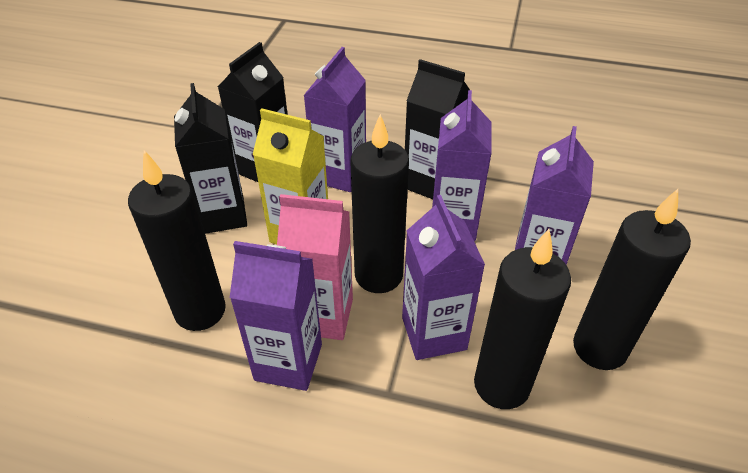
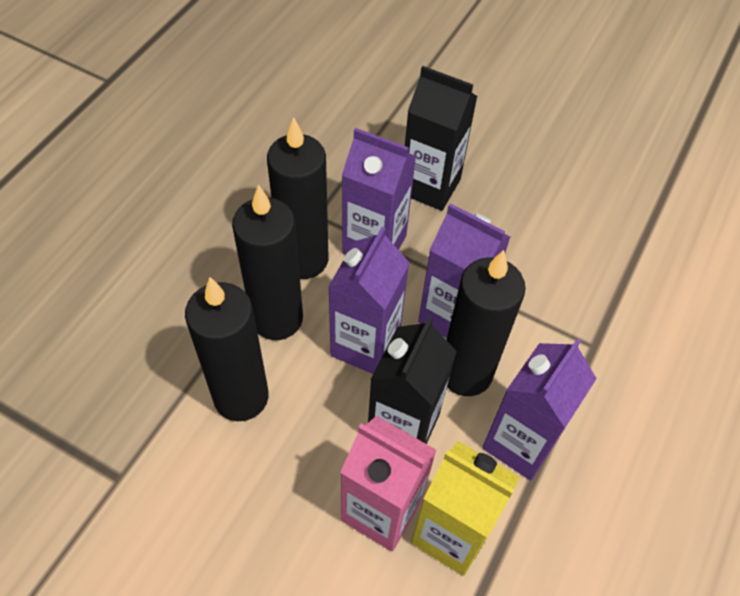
black carton: [174,83,247,234] [218,42,288,182] [405,59,470,199] = 3 -> [368,316,457,444] [405,66,478,211] = 2
purple carton: [230,241,322,391] [303,47,366,192] [402,195,485,360] [432,90,492,241] [515,126,594,265] = 5 -> [328,227,409,374] [342,128,416,255] [418,203,510,338] [482,338,597,481] = 4

